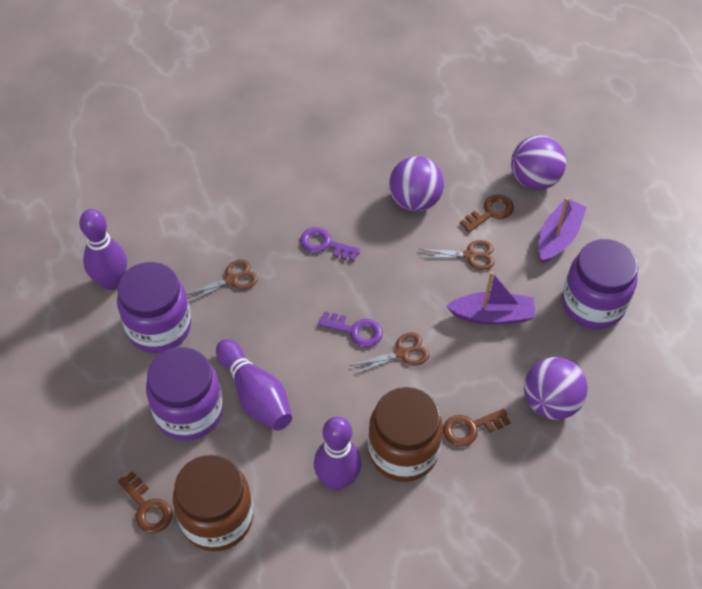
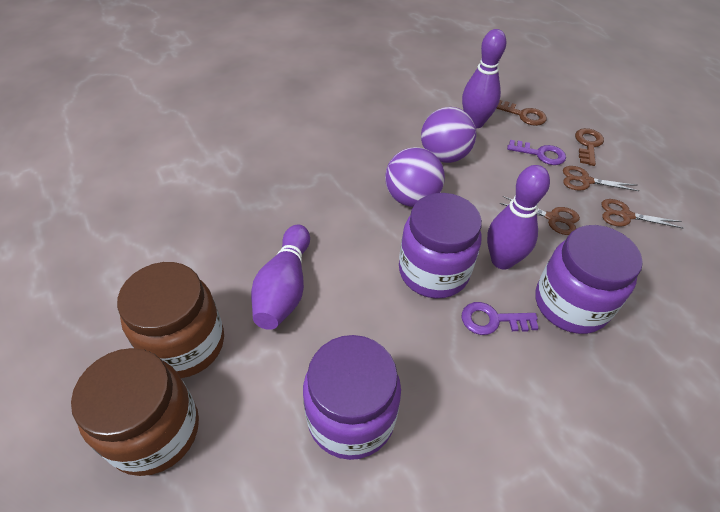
brown key: [118,471,172,533] [443,408,511,447] [460,195,514,233] = 3 -> [496,100,547,126] [575,128,604,166] = 2
purple ball: [389,156,444,212] [511,135,566,190] [524,357,588,420] = 3 -> [385,147,445,207] [421,107,476,163] = 2
purple boat: [446,271,536,325] [538,198,587,263] = 2 -> none = 0

